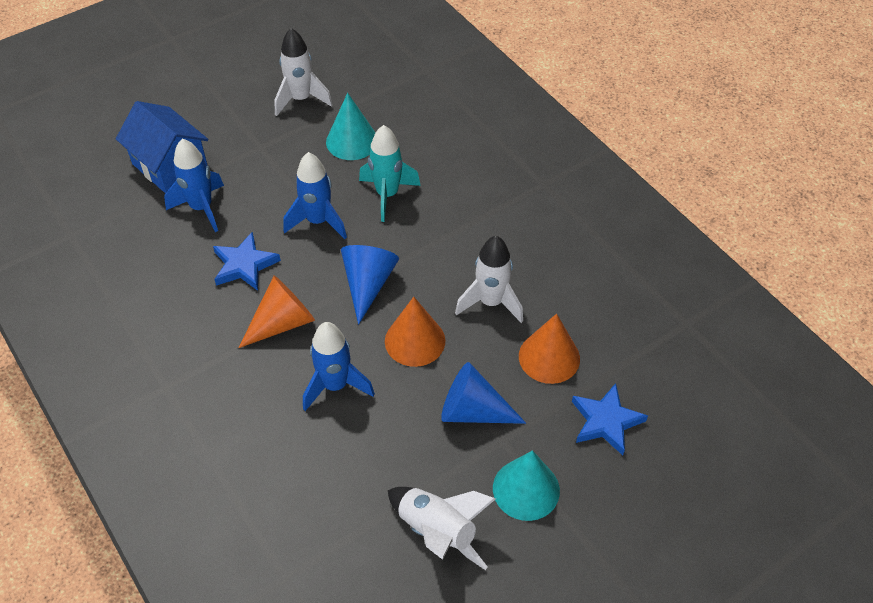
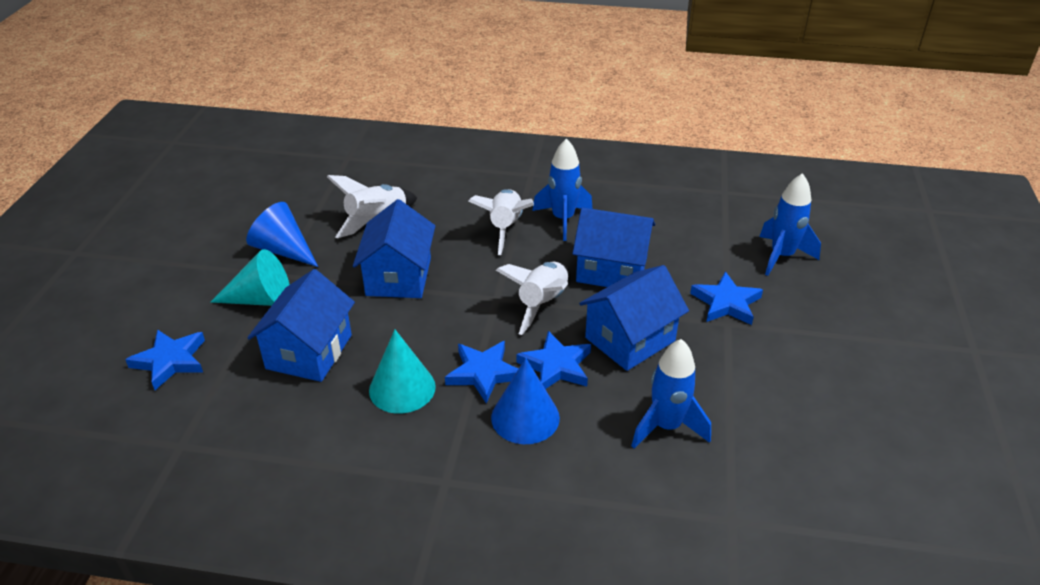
blue house: [116,101,208,194] = 1 -> [247,269,355,382] [353,199,435,298] [572,207,655,287] [579,265,689,371] = 4
blue star: [213,231,281,291] [572,383,648,455] = 2 -> [125,329,205,390] [445,341,518,404] [516,331,591,389] [690,271,763,325] = 4
orange cone: [239,276,315,348] [385,297,445,367] [519,314,580,384] = 3 -> none = 0
turquoise rocket: [359,125,421,222] = 1 -> none = 0

